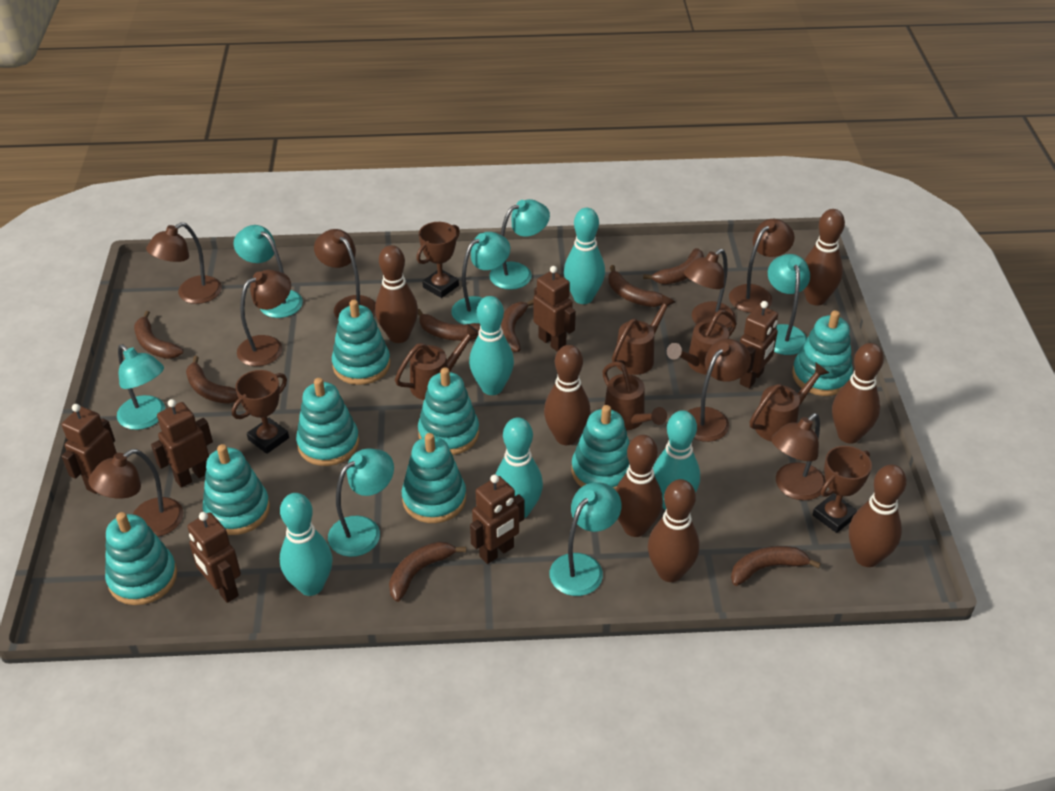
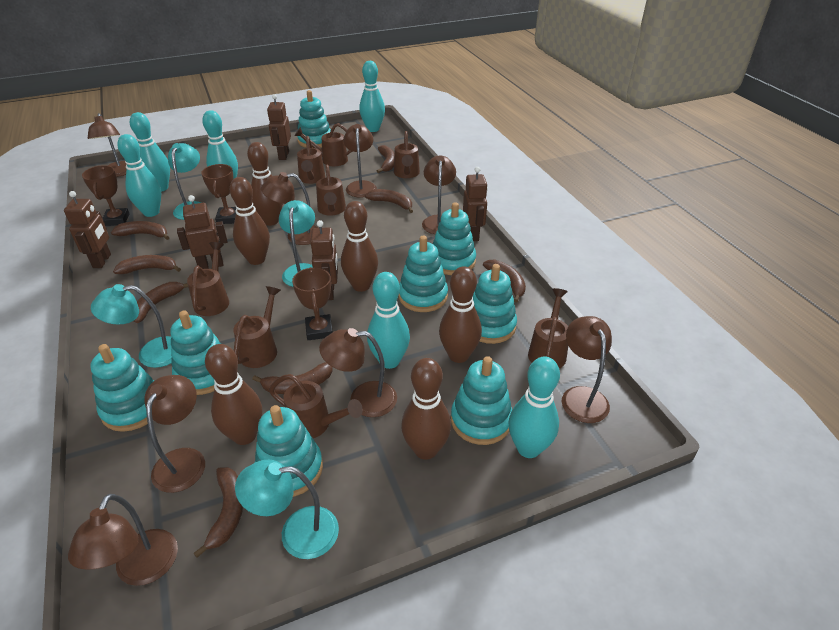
brown bowling pin: [375,245,418,343] [544,345,591,445] [615,435,663,537] [648,479,699,582] [803,209,845,306] [832,343,884,444] [849,464,907,567] = 7 -> [205,344,262,445] [230,177,270,265] [247,142,283,226] [341,201,378,292] [401,358,451,460] [439,266,482,363] = 6
brown robot: [61,404,117,494] [151,399,213,488] [187,512,241,603] [470,474,525,564] [533,266,576,352] [740,301,778,388] = 6 -> [64,191,111,268] [177,195,227,269] [267,94,291,160] [310,220,338,300] [463,167,488,241] = 5
brown watering can: [395,324,478,400] [602,361,667,431] [612,295,675,375] [667,310,737,375] [750,363,829,442] = 5 -> [187,242,229,316] [233,286,281,368] [269,374,363,438] [294,123,353,166] [297,136,325,184] [316,165,346,216] [394,131,420,178] [528,288,568,369] = 8
turquoise bowling pin: [280,493,332,596] [469,296,514,395] [496,417,543,518] [564,208,605,304] [653,410,700,510] = 5 -> [117,134,161,217] [130,112,170,192] [202,110,238,178] [359,61,385,132] [367,272,410,369] [508,357,560,458] = 6
turquoise lamp: [117,344,165,430] [234,225,303,318] [328,448,394,557] [451,232,510,324] [489,199,550,290] [550,482,621,596] [768,254,810,355] = 7 -> [91,284,172,368] [168,143,201,220] [235,460,339,559] [279,200,315,287] = 4

